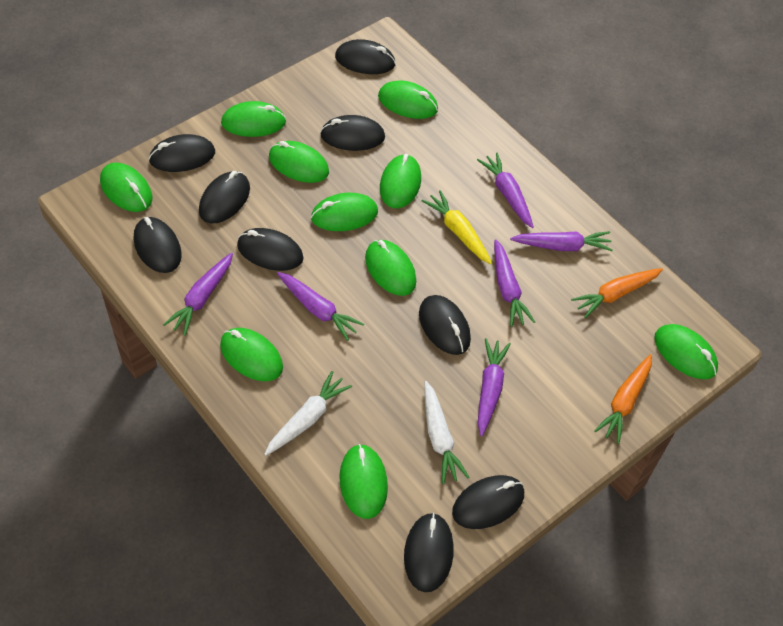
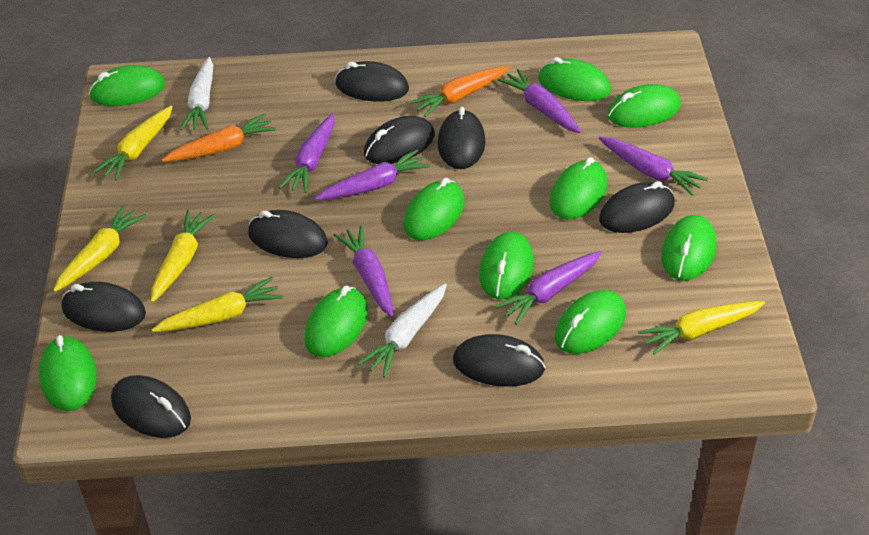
black mouse: [134,217,182,273] [149,134,215,172] [199,171,250,223] [237,228,304,271] [320,115,385,151] [335,39,396,74] [404,513,454,592] [419,295,471,355] [452,475,524,529] = 9 -> [61,282,146,332] [111,375,191,438] [248,210,328,258] [335,61,409,102] [364,116,435,164] [438,107,485,169] [453,334,545,387] [599,181,674,233] = 8
yellow carrot: [422,190,492,264] = 1 -> [53,206,146,292] [93,105,173,181] [151,210,215,302] [152,277,283,332] [638,301,765,355] = 5

